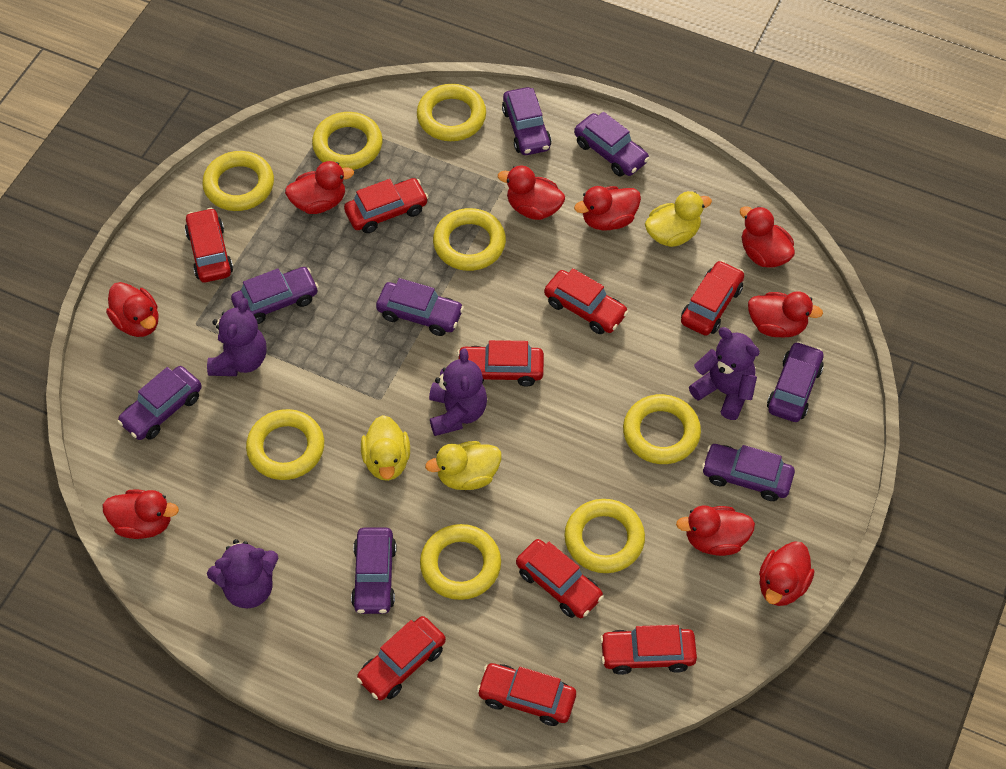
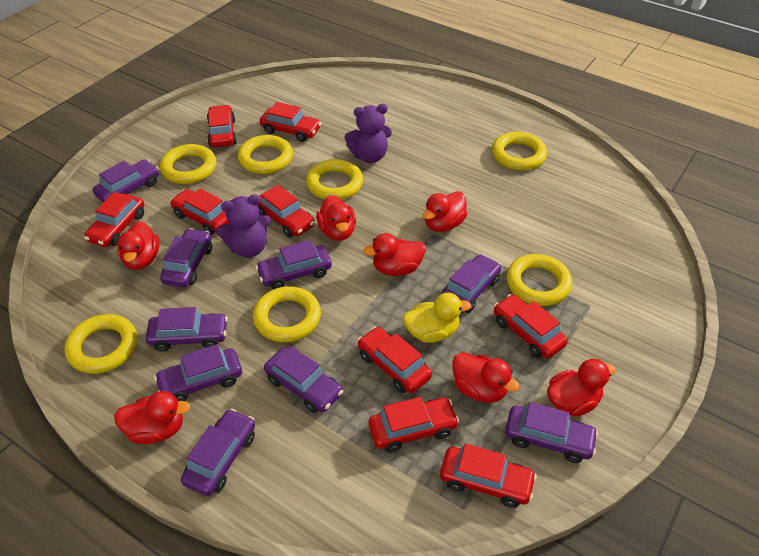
purple car: [117,366,202,440] [231,267,319,324] [351,528,397,614] [376,278,464,336] [502,87,551,155] [574,112,650,177] [702,444,795,501] [767,341,824,422] = 8 -> [92,160,159,202] [145,307,228,352] [154,344,242,401] [160,228,212,287] [181,409,255,496] [255,240,332,289] [264,346,343,413] [442,254,501,313] [505,402,598,463] = 9
purple teddy bear: [207,298,267,376] [207,539,278,609] [429,348,487,436] [689,327,760,420] = 4 -> [216,194,271,258] [344,104,392,163] = 2
red duck: [102,489,179,539] [106,282,159,337] [285,161,354,214] [498,165,565,220] [574,186,641,230] [676,505,755,556] [740,206,795,268] [748,291,823,338] [759,541,815,606] = 9 -> [114,391,190,444] [117,221,160,270] [316,195,356,241] [363,233,426,276] [423,191,467,232] [453,352,520,403] [547,359,616,417] = 7
yellow duck: [361,415,410,481] [425,441,502,490] [645,191,712,247] = 3 -> [403,293,471,343] = 1
yellow ring: [202,151,274,211] [246,409,324,480] [312,112,383,170] [417,84,486,141] [420,524,501,600] [433,208,506,271] [564,499,645,573] [623,394,701,464] = 8 -> [64,314,137,374] [160,144,216,184] [238,135,293,174] [253,286,321,342] [306,159,363,200] [492,132,547,171] [506,254,572,306] = 7

